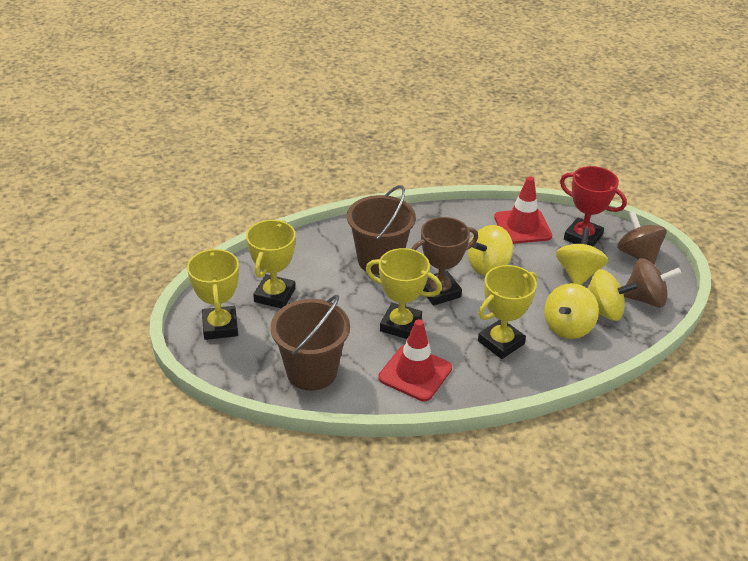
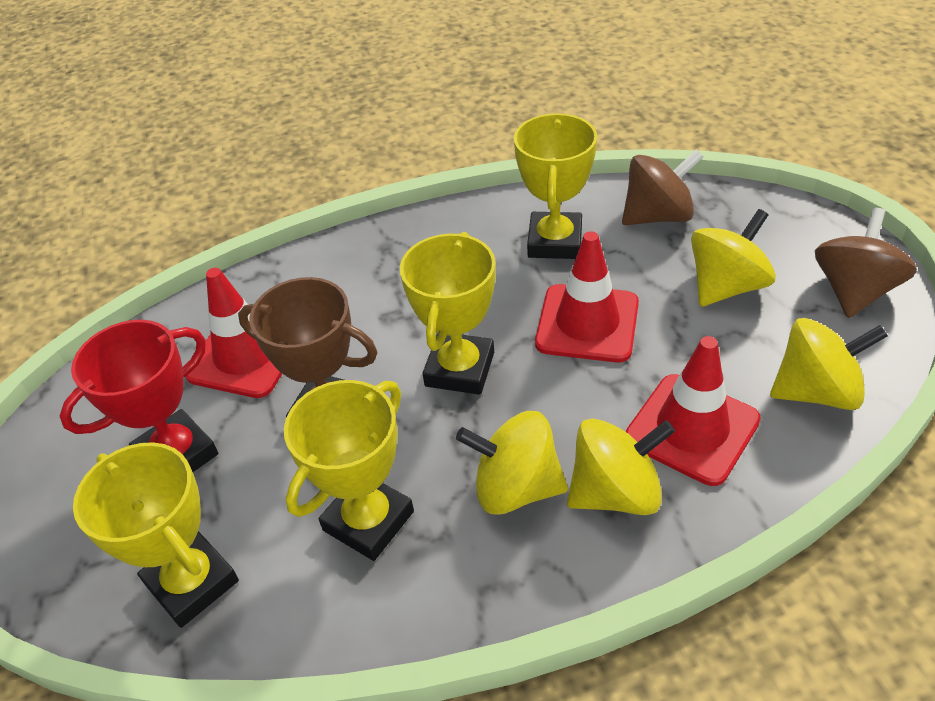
brown bucket: [271,295,350,391] [347,185,416,275] = 2 -> none = 0
red traffic cone: [378,319,452,401] [494,176,552,244] = 2 -> [185,268,282,398] [535,231,639,362] [626,336,761,486] = 3

